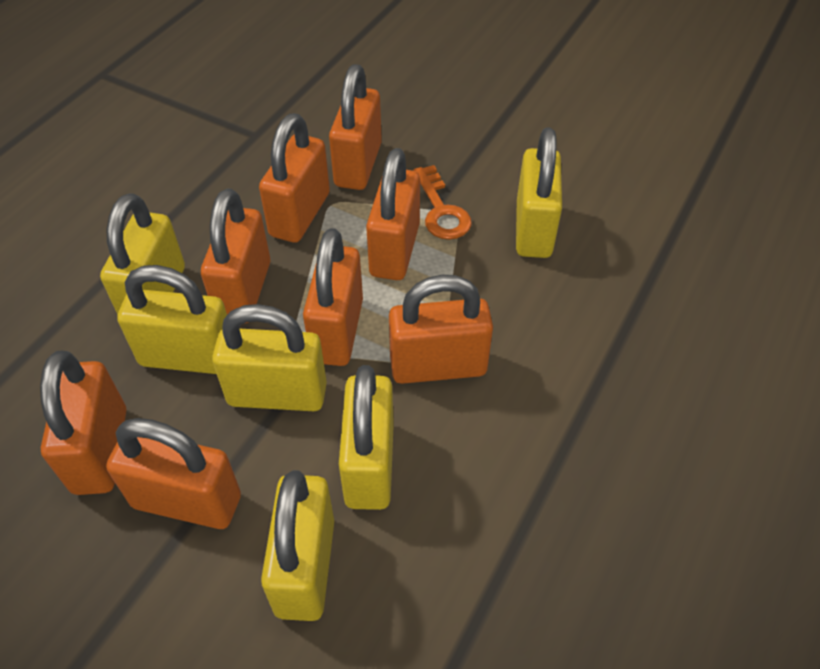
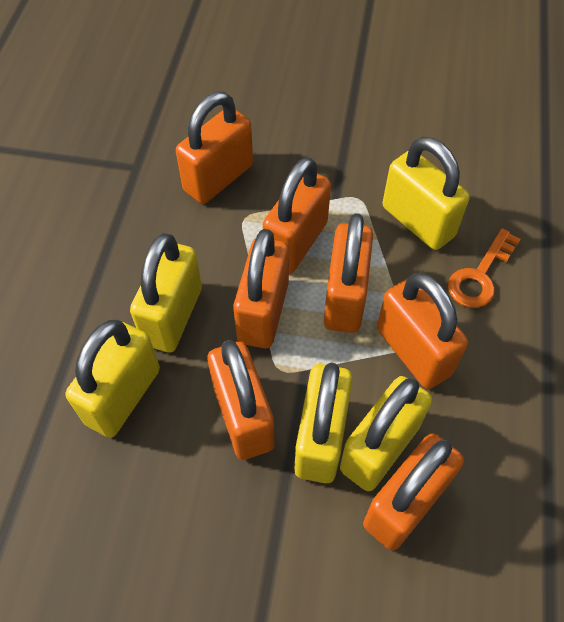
orange padlock: [40,351,126,495] [106,418,241,529] [201,188,270,324] [259,113,330,243] [303,228,363,366] [329,64,382,190] [366,148,420,280] [389,275,493,384] = 8 -> [176,92,253,204] [208,340,275,460] [233,229,289,348] [263,157,331,274] [324,213,373,333] [363,433,464,550] [377,273,468,389] = 7
yellow padlock: [100,193,185,315] [117,265,227,374] [212,304,327,411] [261,470,334,621] [339,365,394,510] [516,127,562,258] = 6 -> [65,320,160,438] [130,233,202,352] [295,362,353,483] [340,376,432,491] [382,137,470,250] = 5

